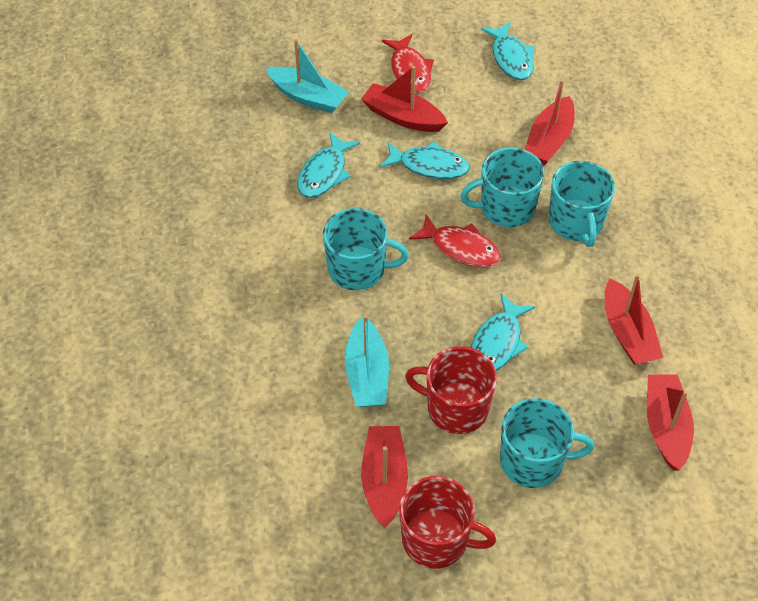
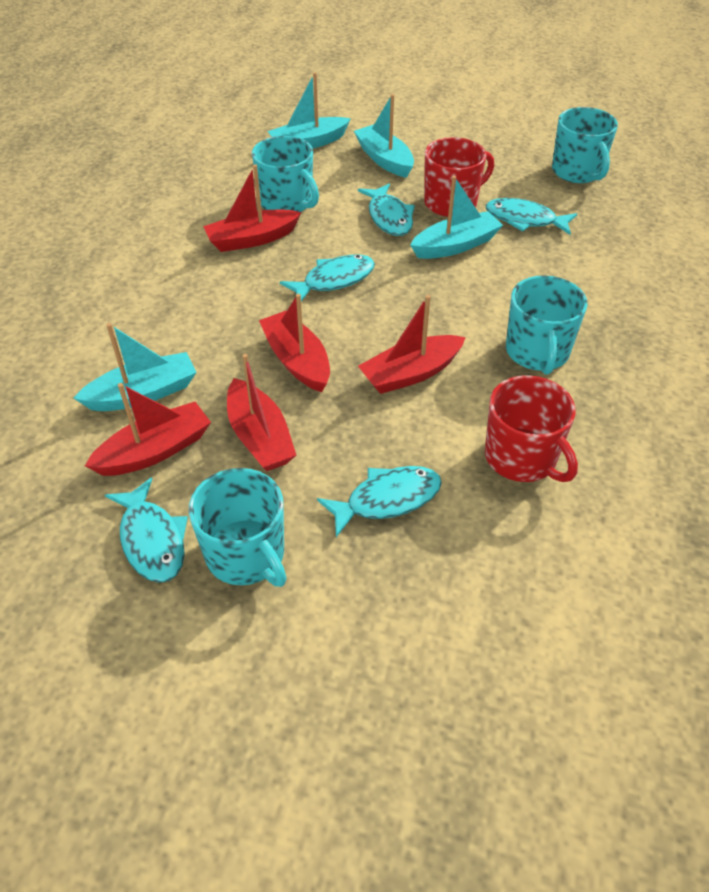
red fish: [382,34,434,93] [409,214,501,267] = 2 -> none = 0
turquoise boat: [266,39,349,113] [345,315,389,407] = 2 -> [74,323,197,411] [268,72,351,148] [354,94,414,178] [410,176,503,259] = 4
turquoise fish: [297,132,360,198] [380,141,470,179] [471,293,535,371] [481,22,535,80] = 4 -> [105,477,188,583] [280,254,375,301] [317,466,442,537] [358,184,415,236] [486,198,577,235] = 5

